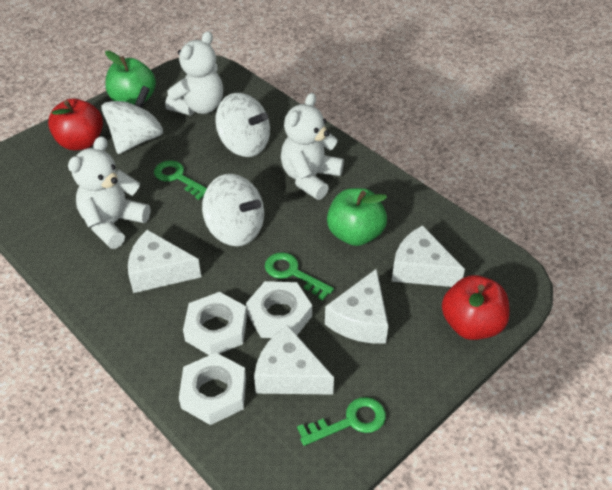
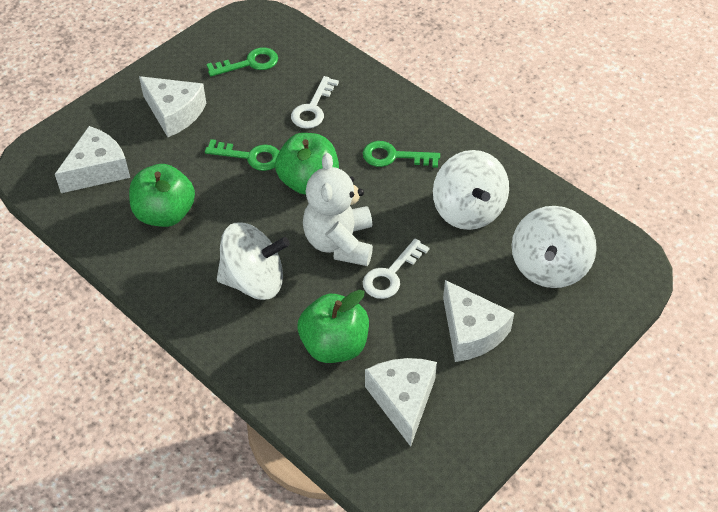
green apple: [105,51,156,105] [327,188,387,246] = 2 -> [129,164,195,227] [275,133,339,195] [298,290,369,363] = 3
red apple: [48,98,103,150] [442,275,510,340] = 2 -> none = 0
white key: none = 0 -> [291,76,339,129] [363,239,429,299] = 2
white nut: [179,353,246,425] [183,292,247,355] [246,281,312,338] = 3 -> none = 0
white teddy bear: [68,136,150,249] [165,31,223,115] [281,93,344,200] = 3 -> [303,153,373,266] = 1

